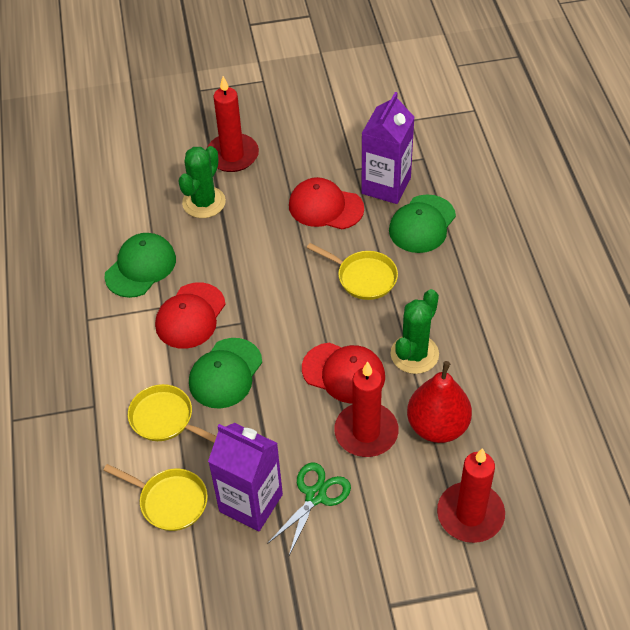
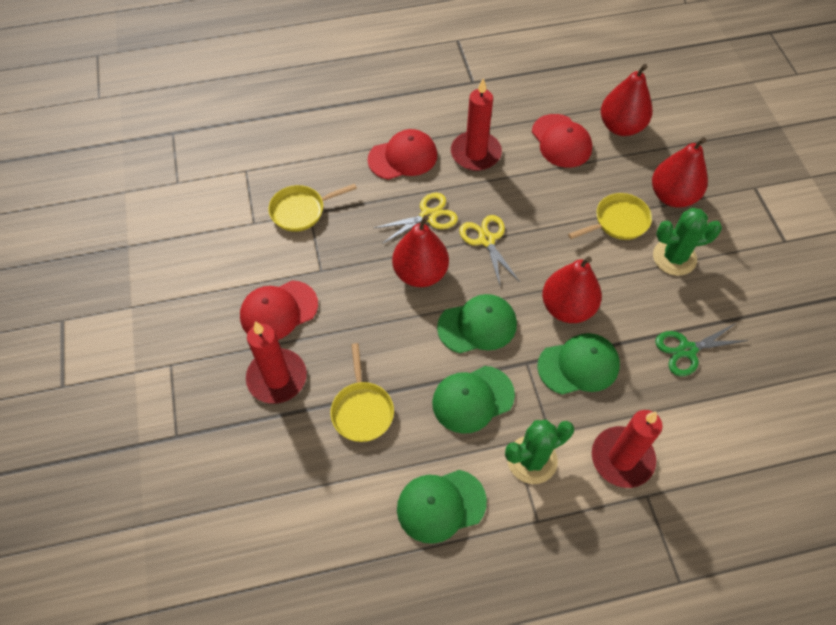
green cap: [104,233,176,298] [189,338,262,409] [389,194,456,253] = 3 -> [397,470,487,544] [432,366,515,434] [437,294,517,353] [537,333,620,395] = 4
purple carton: [208,423,283,531] [361,92,415,204] = 2 -> none = 0
red pear: [407,361,472,443] = 1 -> [392,215,449,287] [542,257,602,323] [601,64,652,136] [652,137,708,208] = 4
yellow scissors: none = 0 -> [374,193,458,244] [459,215,520,288] = 2

